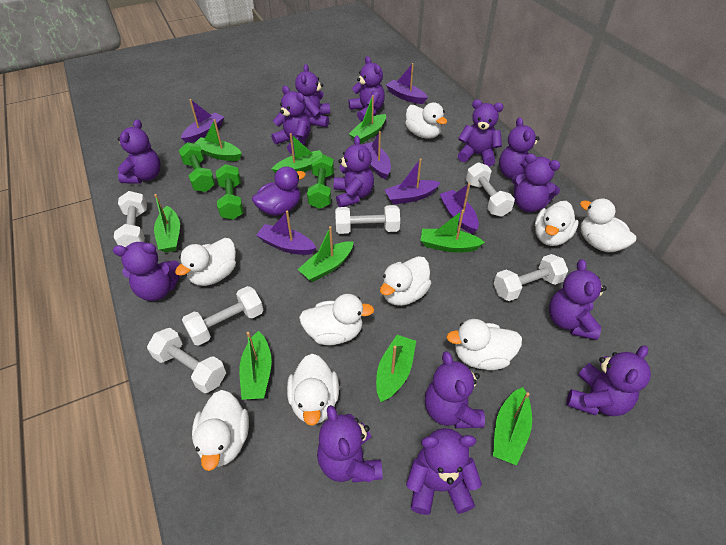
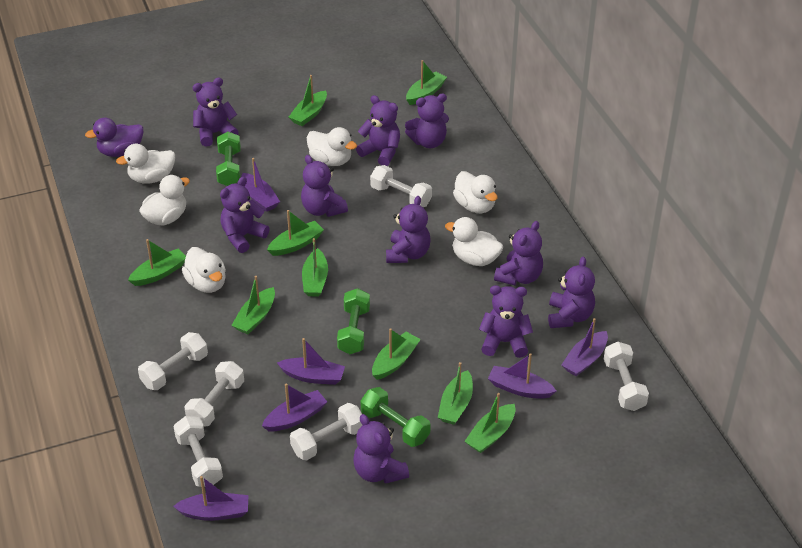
purple teddy bear: [113,242,180,301] [118,119,161,184] [271,86,311,154] [295,64,330,127] [317,405,383,483] [334,136,374,207] [348,56,385,121] [406,428,482,515] [425,351,485,428] [458,99,504,166] [499,117,540,179] [512,153,560,212] [549,259,607,340] [567,345,651,416] = 14 -> [193,78,239,147] [220,177,270,253] [301,155,348,217] [353,414,409,484] [356,95,400,166] [386,196,431,263] [405,94,449,148] [479,285,533,358] [494,221,543,285] [548,256,595,328] = 10
white duck: [175,238,236,286] [192,390,249,471] [287,354,339,426] [299,294,374,345] [380,256,431,306] [405,102,447,139] [446,319,522,370] [535,201,578,246] [580,199,637,252] = 9 -> [116,144,175,184] [139,175,190,226] [182,247,226,293] [307,127,357,166] [445,217,503,266] [453,171,498,213] = 6

